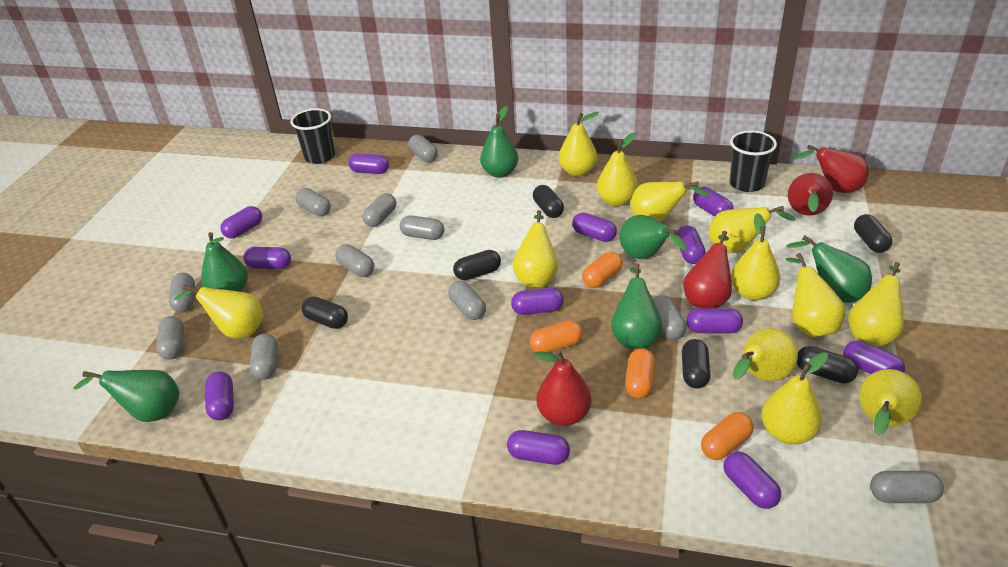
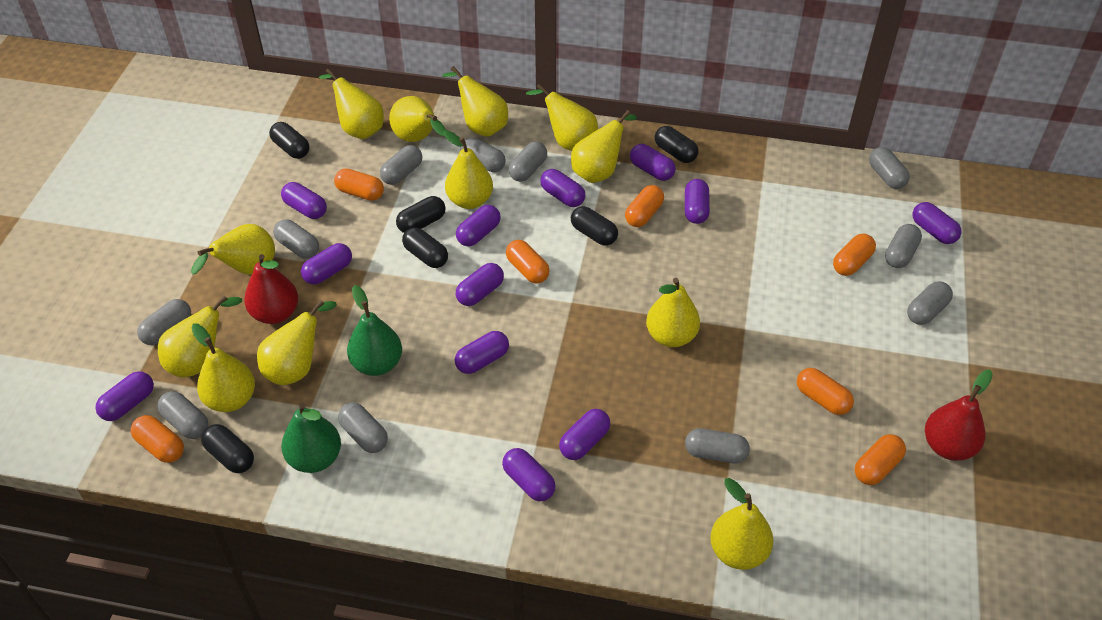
black cup: [290,108,335,164] [730,131,777,192] = 2 -> none = 0
green pear: [73,370,179,422] [201,232,248,292] [480,106,518,178] [611,263,662,349] [620,215,687,259] [786,235,872,303] = 6 -> [281,403,341,473] [347,285,402,376] = 2
orange capsule: [529,320,583,353] [582,252,623,288] [625,348,655,398] [701,412,754,460] = 4 -> [130,415,184,463] [334,168,384,201] [506,240,550,284] [625,185,664,227] [797,368,854,415] [833,234,876,276] [855,434,906,485] = 7
red pear: [533,349,591,426] [683,231,732,308] [788,173,833,216] [794,145,868,193] = 4 -> [244,254,298,324] [925,369,993,461] = 2

